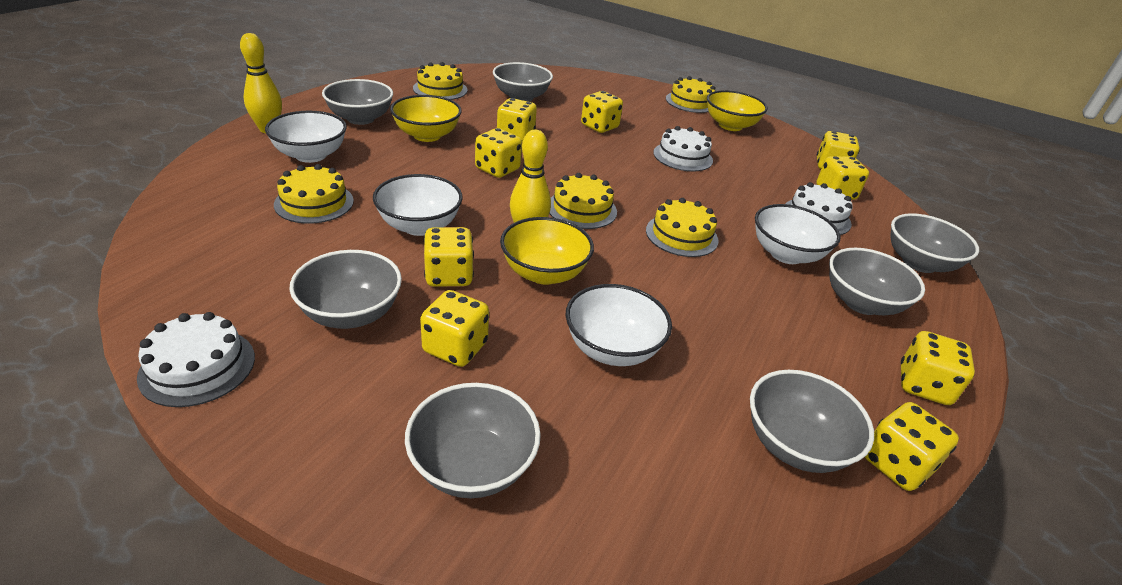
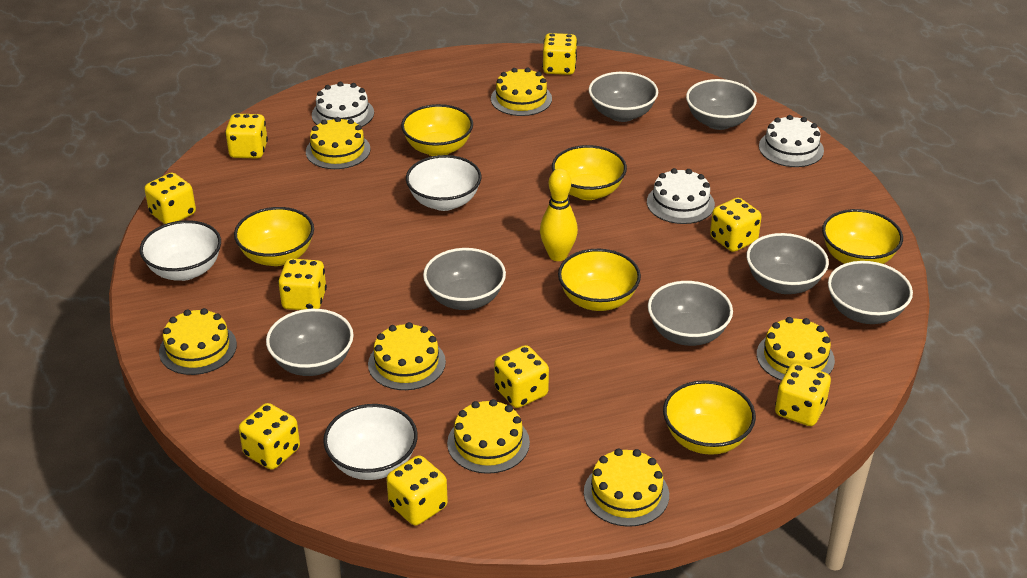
white bowl: [265,111,347,163] [373,174,463,236] [566,284,672,366] [755,204,841,264] = 4 -> [140,220,221,281] [323,404,418,480] [406,155,482,211] = 3
yellow bowl: [390,95,462,142] [500,217,594,285] [707,90,768,131] = 3 -> [234,207,314,266] [401,104,473,156] [552,145,627,200] [558,249,641,311] [663,380,756,455] [822,209,903,264] = 6
yellow bowling pin: [240,33,282,133] [510,130,551,223] = 2 -> [540,168,578,261] = 1
yellow cake: [274,164,354,224] [413,62,468,100] [549,173,617,229] [646,198,719,257] [666,76,715,113] = 5 -> [159,308,237,375] [306,117,370,169] [368,322,446,390] [447,399,530,474] [491,68,552,116] [584,449,669,527] [757,317,835,381] = 7

